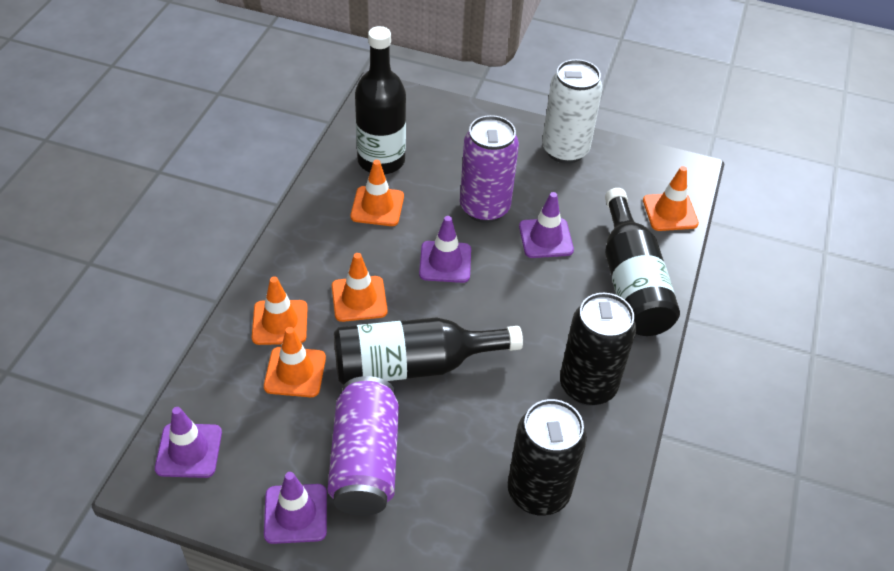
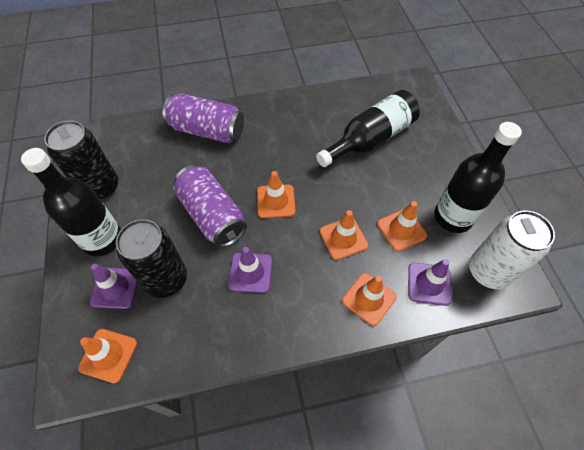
purple traffic cone: [155,407,222,478] [264,472,327,544] [419,216,471,283] [519,192,574,258] = 4 -> [90,264,138,309] [228,247,272,293] [408,259,452,306] = 3

